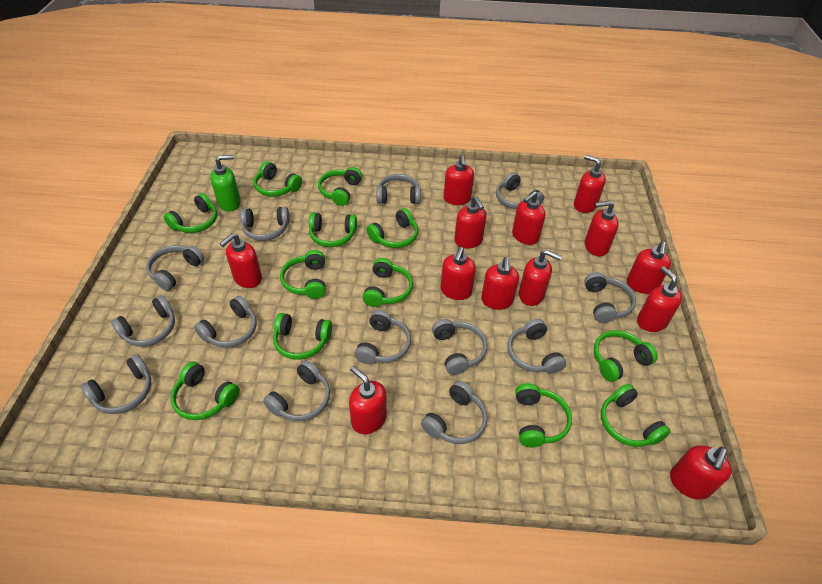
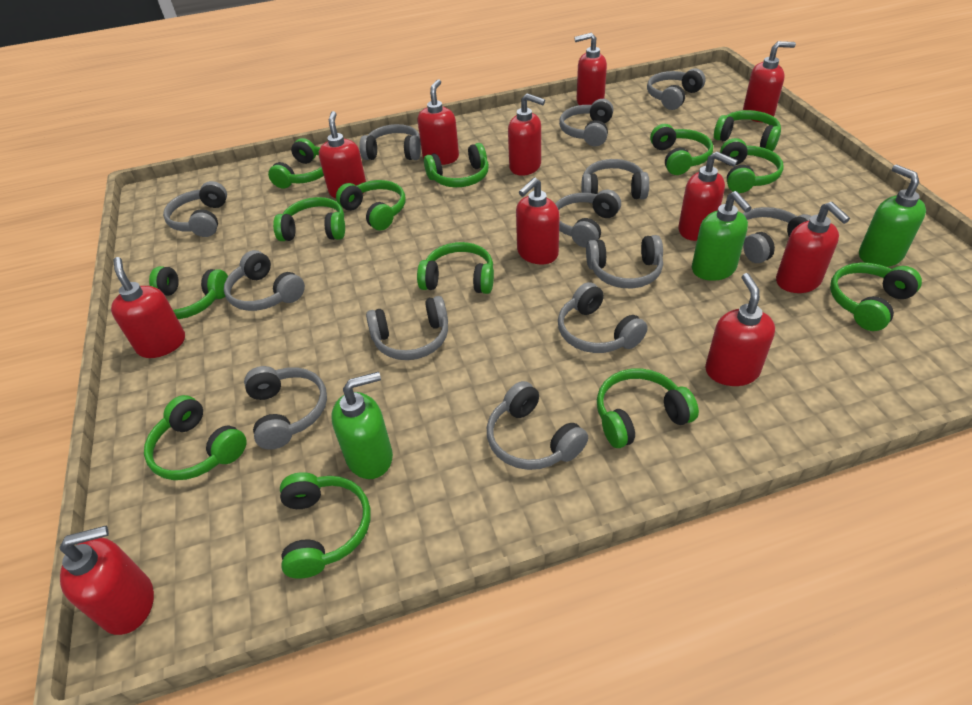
green headphones: [164,193,217,233] [171,362,240,420] [253,161,302,197] [273,313,332,360] [280,250,326,299] [309,213,357,247] [318,167,362,206] [363,258,413,307] [366,208,418,248] [516,383,572,447] [594,330,658,382] [601,384,671,447] = 12 -> [144,395,247,480] [149,266,228,319] [268,138,324,188] [273,197,345,241] [280,472,371,579] [336,180,406,231] [417,242,494,294] [424,143,489,187] [597,368,699,448] [650,124,713,175] [714,110,781,151] [720,138,784,193] [830,263,922,331] = 13
green soap dispenser: [210,155,241,211] = 1 -> [331,372,393,479] [692,191,751,281] [859,164,926,267] = 3
red soap dispenser: [220,233,262,288] [349,366,387,434] [441,247,476,300] [444,154,474,205] [454,196,487,249] [481,257,519,310] [512,191,545,245] [519,250,562,306] [574,155,606,213] [585,201,619,257] [627,241,671,294] [637,266,682,332] [670,446,732,500] = 13 -> [59,525,154,635] [111,257,185,358] [319,111,366,198] [418,79,459,165] [508,93,545,176] [516,177,559,264] [574,33,607,105] [678,152,738,241] [705,273,775,386] [743,41,796,122] [776,202,850,293] = 11

